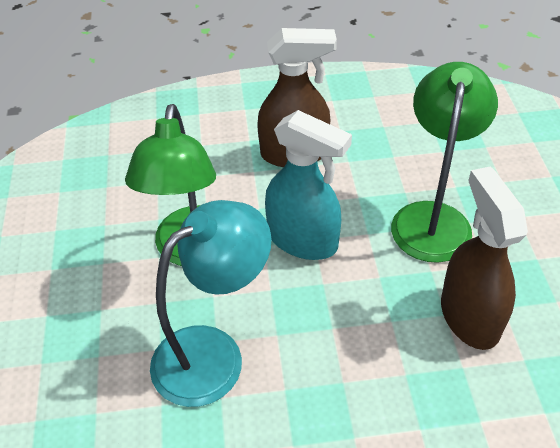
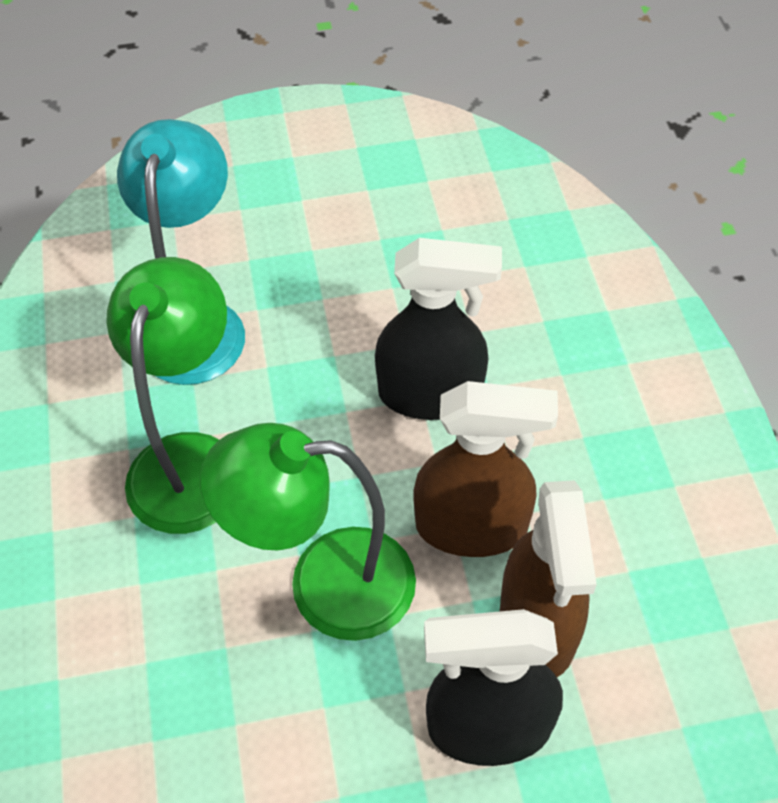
black spray bottle: none = 0 -> [375,238,502,420] [424,609,563,766] = 2
turquoise spray bottle: [265,110,352,260] = 1 -> none = 0

